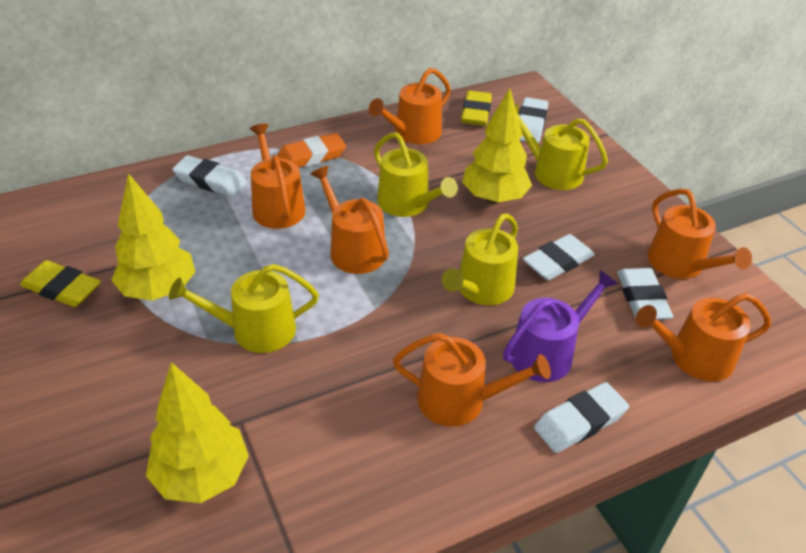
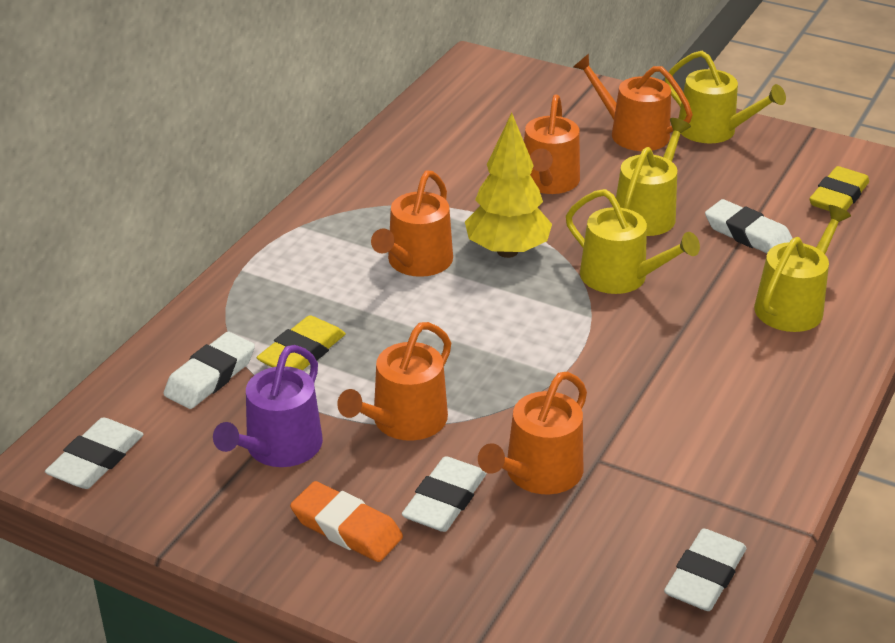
orange watering can: [250,124,306,229] [311,165,389,274] [369,68,451,144] [393,333,551,427] [636,293,771,381] [647,188,752,279] = 6 -> [337,322,451,441] [371,171,453,277] [478,372,587,495] [524,94,580,194] [573,54,693,151] = 5
yellow tree: [111,173,195,301] [146,362,249,503] [462,88,532,204] = 3 -> [465,113,552,258] = 1

